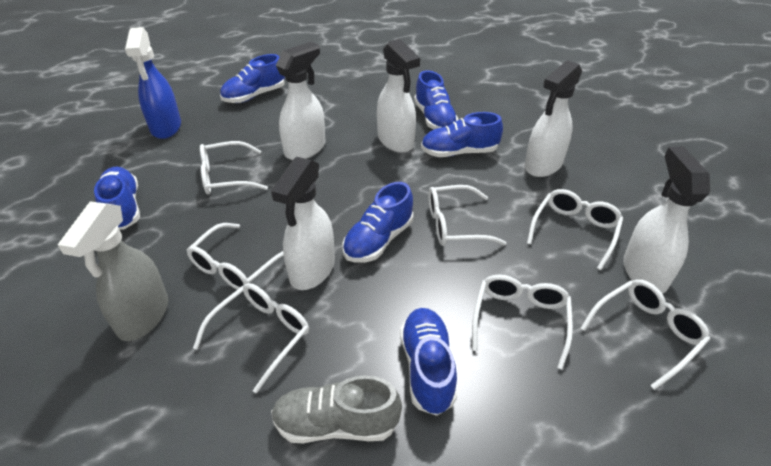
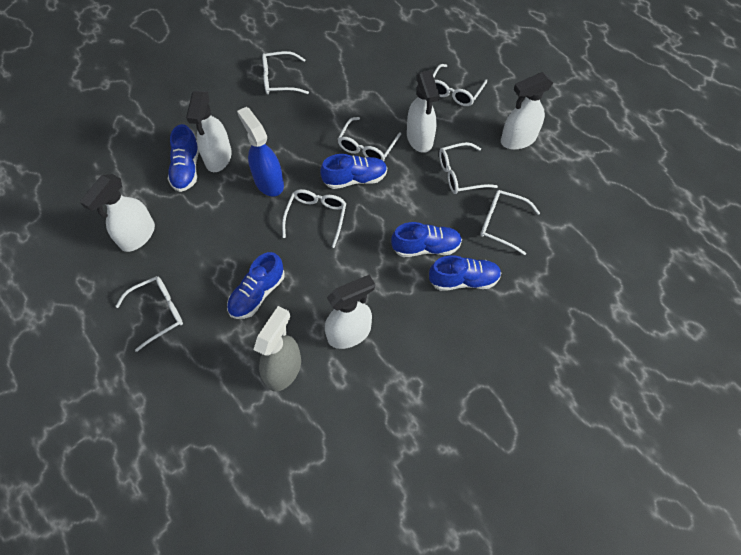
blue shoe: [94,167,140,230] [220,54,285,103] [342,182,413,263] [400,308,457,416] [414,70,459,130] [421,112,503,157] = 6 -> [168,124,199,192] [227,252,285,319] [320,154,387,189] [391,222,462,257] [429,255,501,291] = 5
grey shoe: [271,375,402,443] = 1 -> none = 0

